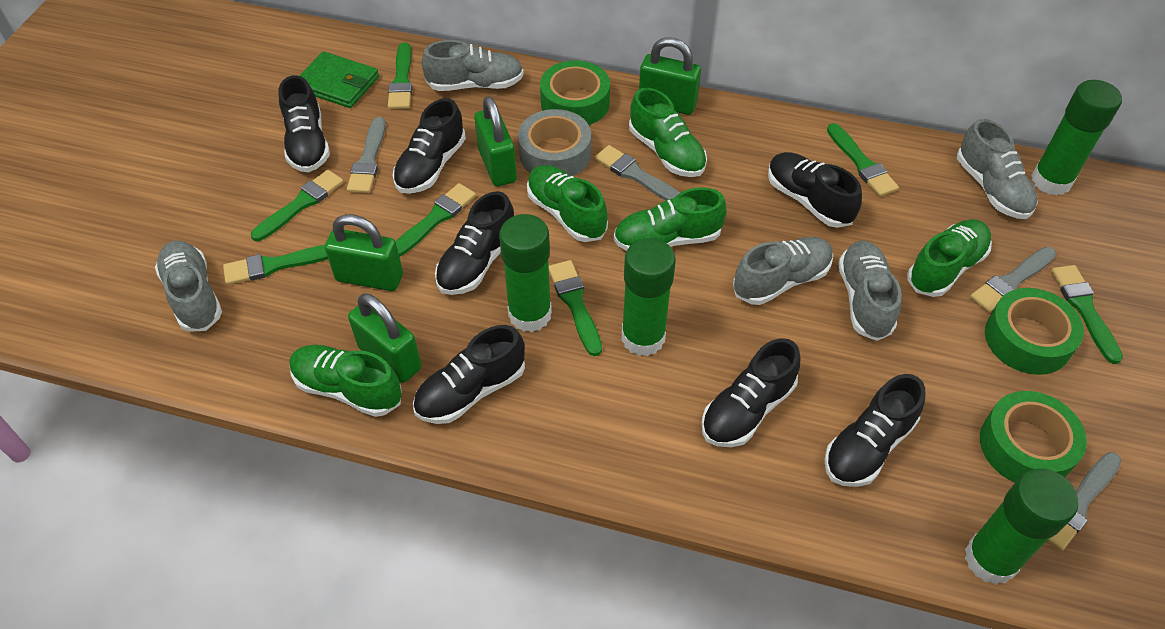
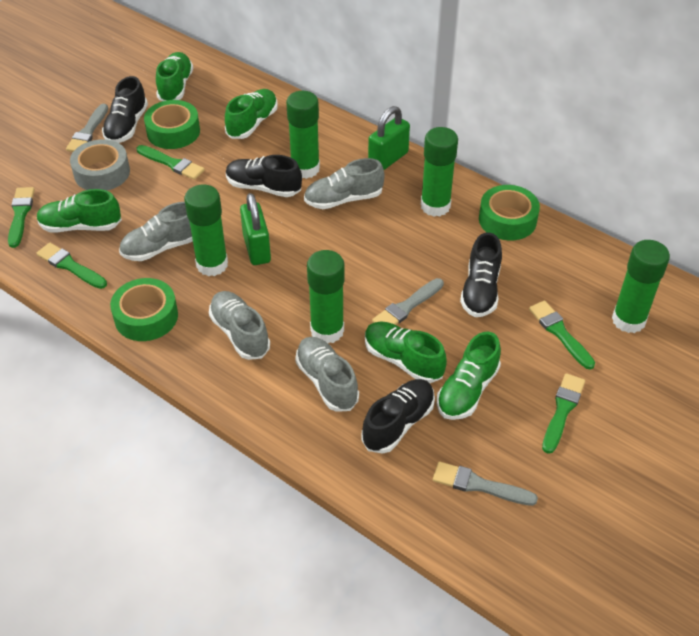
black shoe: [279,75,330,172] [393,98,466,194] [413,325,525,424] [435,191,514,295] [702,338,801,447] [768,152,862,228] [824,374,925,487] = 7 -> [102,76,148,143] [226,155,302,197] [361,379,435,454] [460,232,502,317] = 4
green brush: [223,245,328,285] [251,170,344,241] [388,43,412,109] [396,183,476,257] [549,260,602,356] [827,123,899,197] [1051,265,1123,364] = 7 -> [8,187,35,248] [37,243,107,289] [137,145,205,180] [529,300,595,370] [542,373,585,454] = 5
green glue stick: [499,214,552,332] [621,238,676,356] [965,469,1078,585] [1031,80,1122,196] = 4 -> [184,185,228,276] [286,91,320,179] [307,250,344,343] [421,127,458,216] [612,240,670,333] = 5
green padlock: [325,214,403,291] [348,293,421,383] [474,96,517,187] [639,37,701,115] = 4 -> [240,193,271,265] [368,106,410,170] = 2
green wallet: [299,51,379,108] = 1 -> none = 0
grey brush: [347,117,386,193] [595,145,681,201] [970,247,1056,313] [1047,452,1121,551] = 4 -> [66,104,108,152] [372,278,444,325] [433,461,538,506] = 3
grey shoe: [155,241,222,332] [422,40,524,91] [733,237,834,305] [838,241,902,341] [957,119,1038,219] = 5 -> [119,202,193,261] [209,291,270,360] [295,337,359,412] [304,158,384,209] = 4

